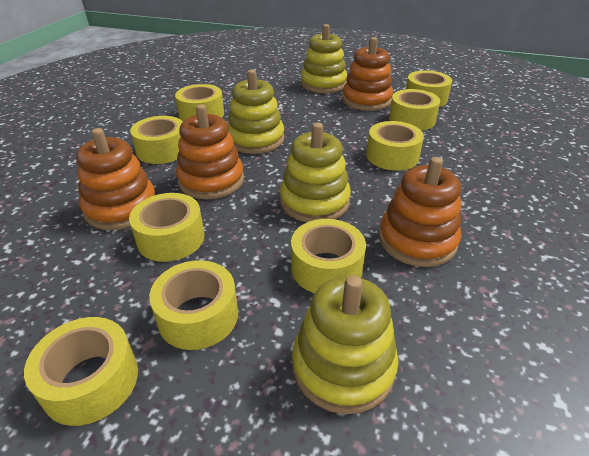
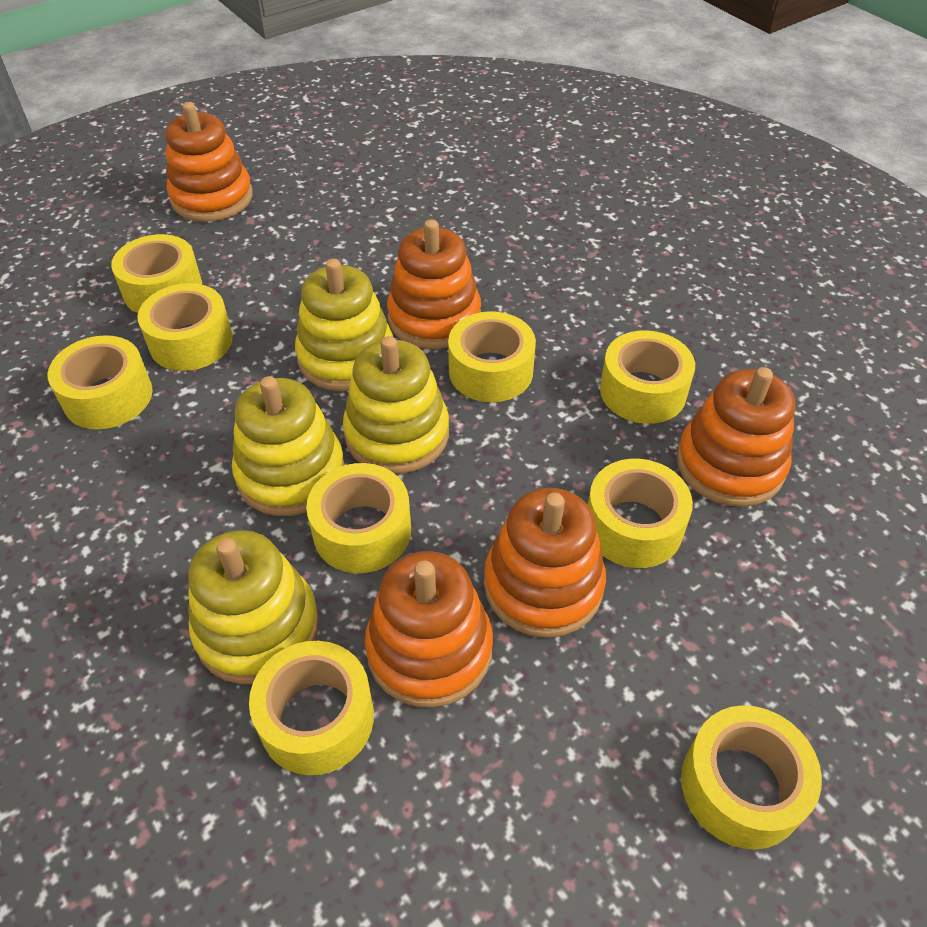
orange stacking toy: [76,128,155,230] [176,104,244,199] [342,37,393,111] [379,157,461,267] = 4 -> [165,102,253,222] [365,551,493,708] [387,219,481,349] [484,488,606,638] [676,367,795,507] = 5

